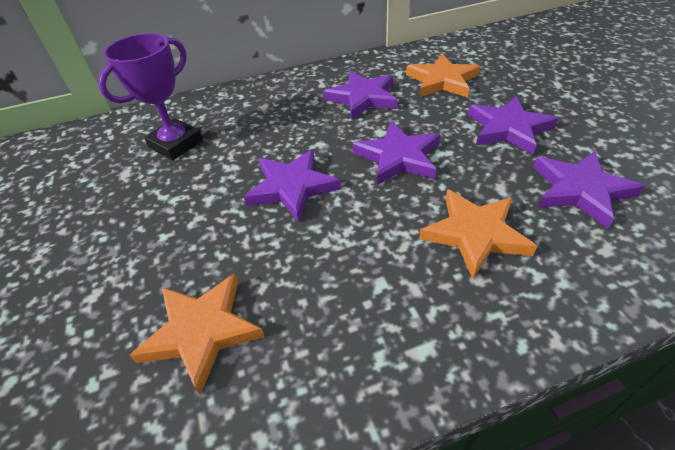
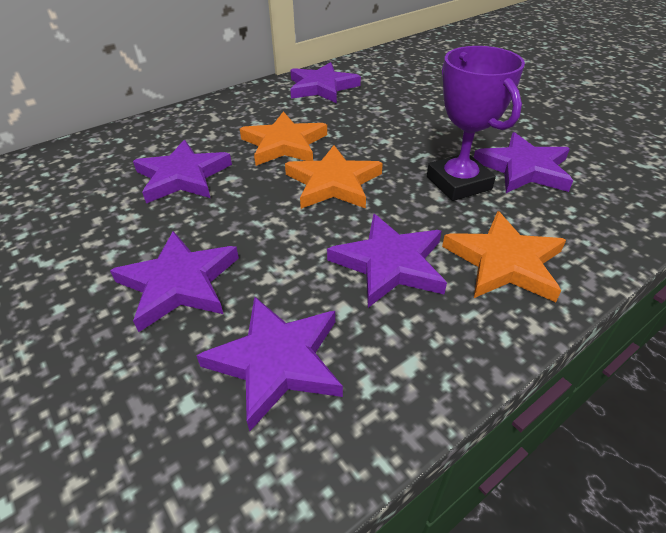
purple star: [244,149,341,222] [323,71,398,119] [353,121,440,185] [468,96,558,155] [533,151,645,229] = 5 -> [110,231,239,332] [133,140,232,203] [196,297,343,431] [290,62,361,103] [327,214,447,308] [474,132,573,193] = 6

